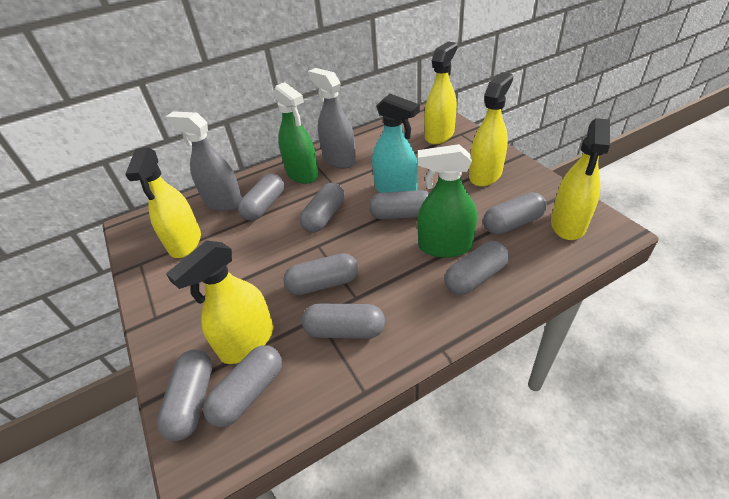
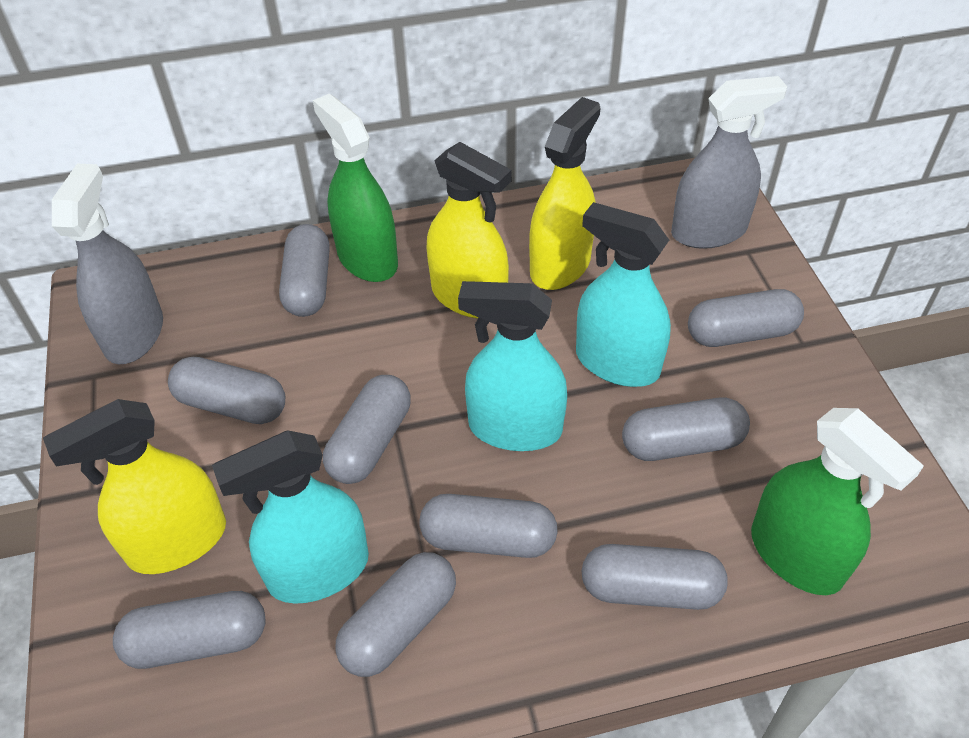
turquoise spray bottle: [372,94,420,193] = 1 -> [212,431,369,604] [458,281,567,451] [576,202,671,387] = 3
yellow spray bottle: [125,147,201,258] [166,240,274,364] [424,41,458,145] [469,72,513,187] [551,118,610,240] = 5 -> [43,399,226,574] [427,142,512,318] [529,97,600,290] = 3

